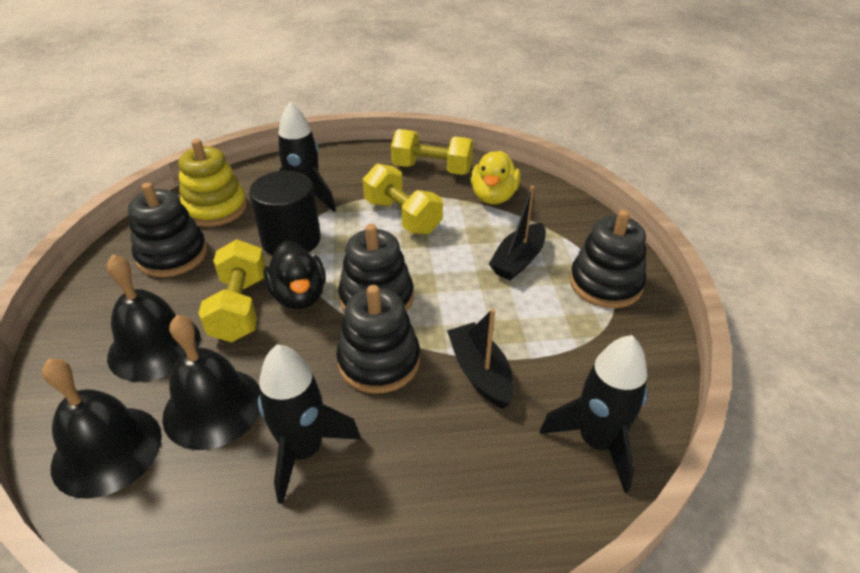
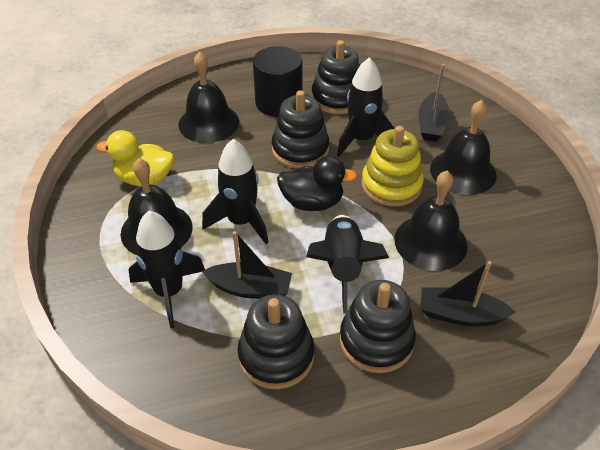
black bell: [42,359,162,498] [107,254,201,382] [162,315,260,450] = 3 -> [121,158,193,255] [178,52,239,143] [394,171,467,271] [430,100,497,195] = 4
black boat: [447,309,514,409] [489,186,546,281] = 2 -> [202,231,292,299] [418,64,450,142] [420,261,516,326] = 3
black rocket: [258,344,361,504] [278,102,336,212] [540,335,648,493] = 3 -> [128,211,205,328] [202,139,269,244] [306,215,389,314] [337,57,395,157] = 4
yellow dumbbell: [198,240,266,342] [363,163,443,235] [391,129,474,175] = 3 -> none = 0

